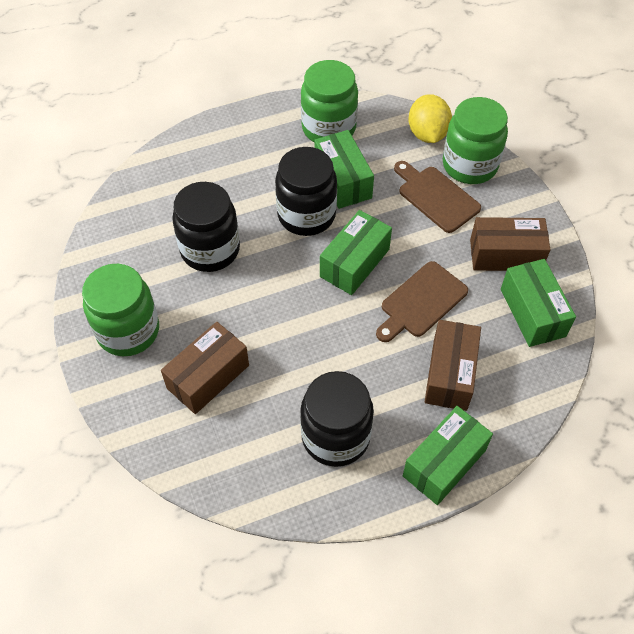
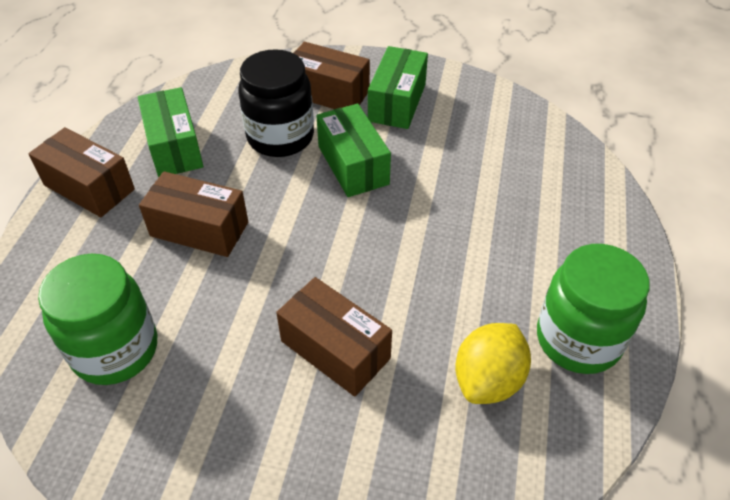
black jar: [172,182,240,272] [275,147,337,236] [300,371,374,467] = 3 -> [238,49,314,157] = 1
brown box: [161,322,249,414] [425,320,481,411] [470,217,551,271] = 3 -> [28,127,135,217] [139,171,248,257] [276,277,392,397] [294,42,370,109] = 4
brown cutting board: [376,261,468,342] [394,161,481,233] = 2 -> none = 0
green box: [314,130,374,209] [320,210,392,295] [403,406,493,505] [501,259,576,347] = 4 -> [138,87,203,177] [316,104,391,197] [368,46,428,129] = 3
green jar: [82,264,159,356] [301,60,358,142] [443,97,508,184] = 3 -> [38,254,157,385] [537,244,650,374] = 2

